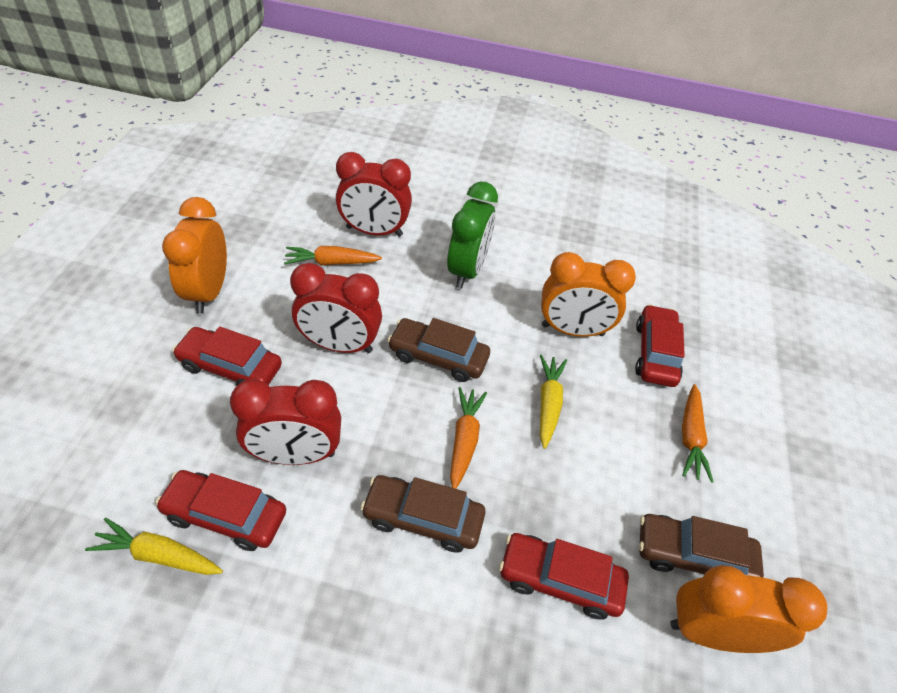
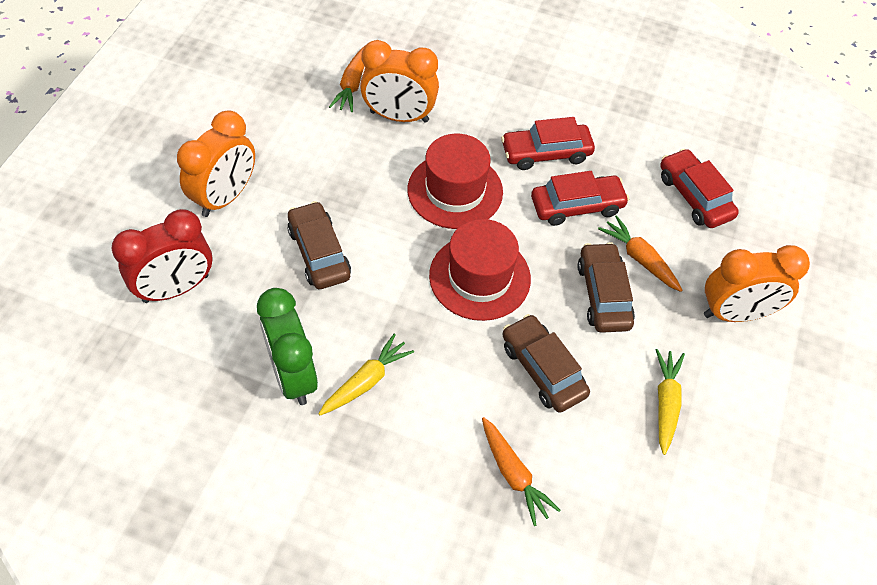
red car: [155,470,286,551] [172,327,282,385] [499,533,629,620] [635,304,685,387] = 4 -> [501,117,595,170] [531,171,629,226] [660,149,739,228] = 3
red clock: [230,379,341,465] [290,263,382,353] [336,152,412,237] = 3 -> [111,209,212,303] = 1
red hat: none = 0 -> [408,134,503,229] [429,219,531,321] = 2

